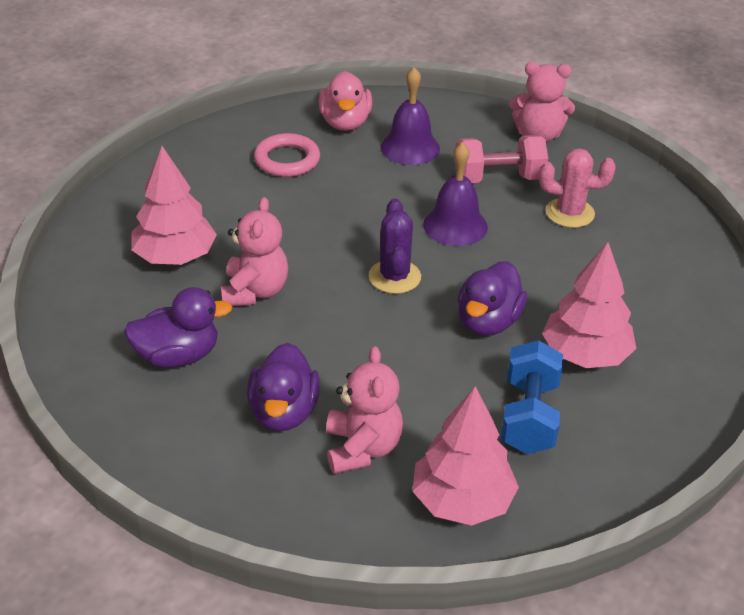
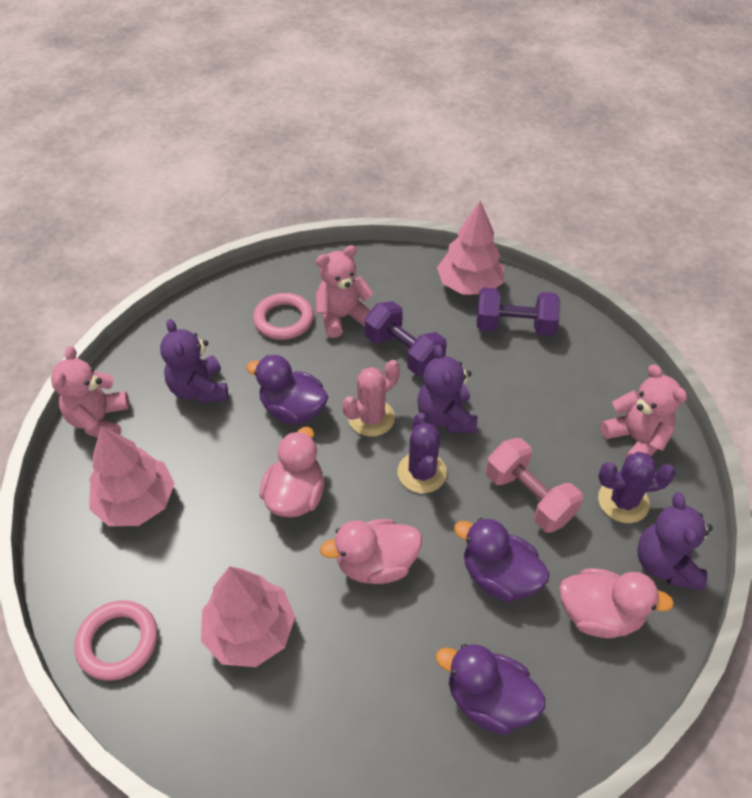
blue dumbbell: [501,340,563,454] = 1 -> none = 0
pink duck: [319,71,372,131] = 1 -> [259,427,324,517] [320,519,422,584] [559,568,674,638] = 3
pink ring: [254,133,320,177] = 1 -> [75,600,158,681] [253,293,314,340] = 2
purple bell: [381,67,440,165] [423,142,488,246] = 2 -> none = 0
purple cactus: [369,198,421,294] = 1 -> [398,413,447,493] [598,452,676,523] = 2
purple dumbbell: none = 0 -> [365,301,447,376] [476,288,561,336] = 2
purple teddy bear: none = 0 -> [160,319,228,403] [417,345,477,433] [637,492,713,590] = 3

